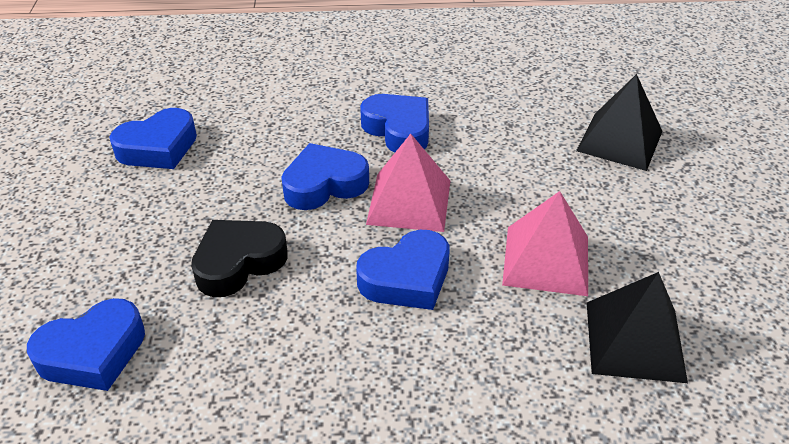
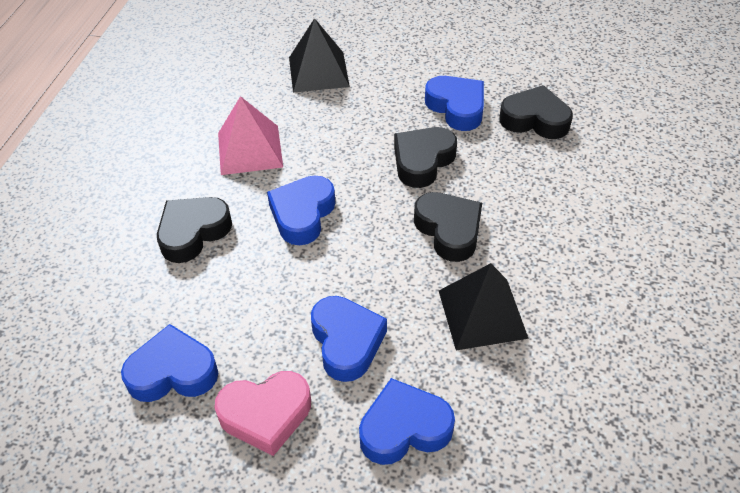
black heart: [191,220,288,297] = 1 -> [157,197,232,263] [394,127,457,188] [414,192,482,262] [499,85,573,139] = 4
pink heart: none = 0 -> [215,371,311,456] = 1
pink pyramid: [366,134,450,232] [502,191,588,296] = 2 -> [218,96,283,175] = 1

